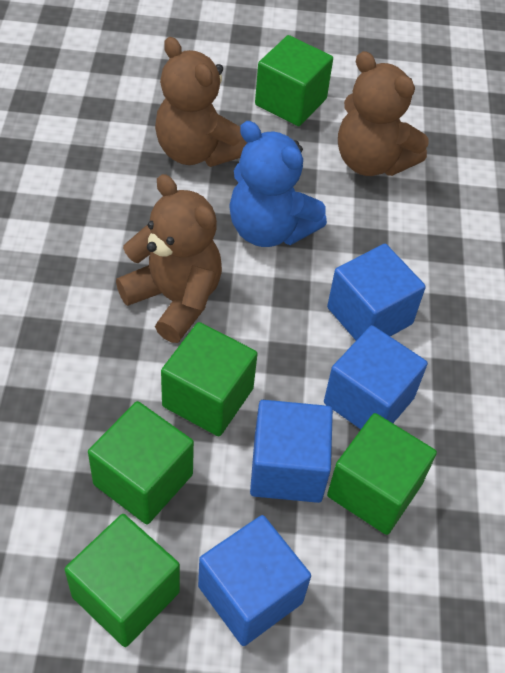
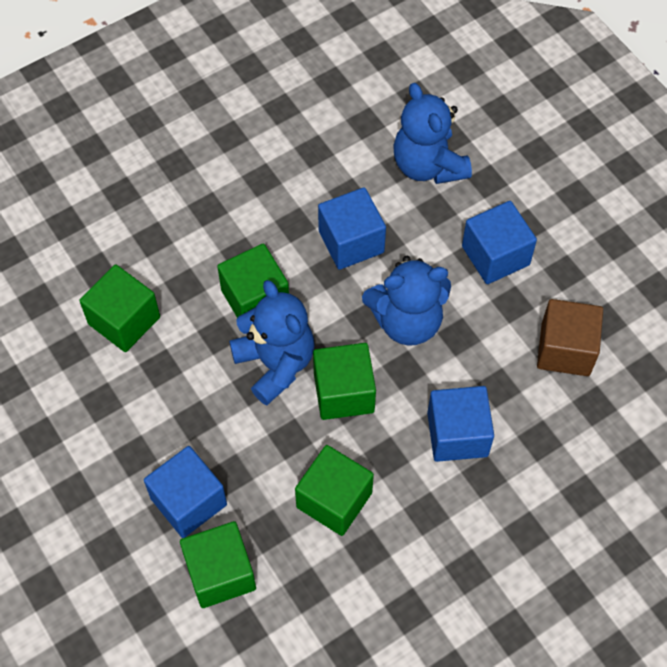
blue teddy bear: [229,121,327,247] = 1 -> [229,280,315,405] [362,256,451,346] [393,83,472,184] = 3
brown cube: none = 0 -> [537,299,603,376] = 1
brown teddy bear: [116,174,222,343] [155,37,247,167] [338,51,429,176] = 3 -> none = 0

